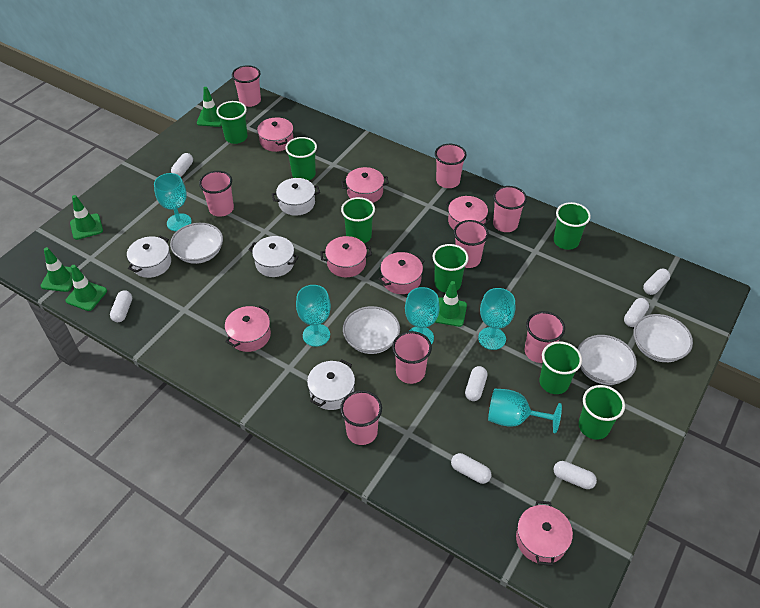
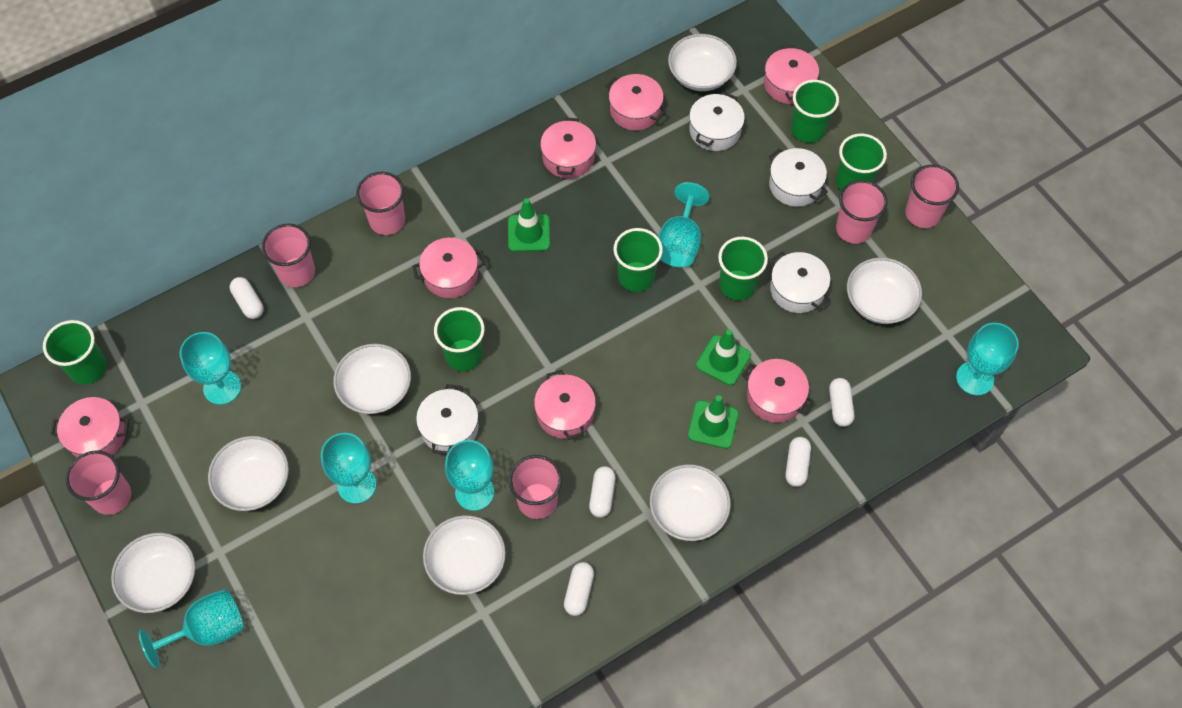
green cup: [216,101,248,144] [285,137,317,181] [341,197,375,243] [433,244,469,293] [539,341,582,394] [553,202,591,250] [579,385,625,440] = 7 -> [43,320,107,384] [434,307,485,371] [613,228,663,292] [718,237,768,300] [791,80,839,143] [836,133,887,191] = 6
green traffic cone: [40,247,73,292] [66,265,107,311] [70,195,103,240] [197,87,222,127] [435,281,467,327] = 5 -> [508,198,550,252] [688,395,739,449] [696,329,751,386] = 3
pink cup: [199,171,234,217] [232,65,261,107] [340,390,382,445] [392,331,432,384] [435,144,467,188] [454,220,489,268] [493,186,527,232] [525,311,565,363] = 8 -> [65,450,131,515] [262,224,315,287] [356,172,405,235] [509,455,562,519] [836,180,888,244] [905,165,959,228] = 6
turquoise goblet: [154,173,192,231] [296,285,331,347] [405,287,440,345] [478,288,515,350] [488,389,562,433] = 5 -> [139,589,244,668] [180,332,241,405] [321,433,376,504] [445,440,494,511] [658,182,709,267] [956,323,1019,396] = 6
white bowl: [170,223,223,264] [343,306,400,354] [578,335,637,385] [633,314,693,362] = 4 -> [111,533,195,613] [208,436,289,511] [333,344,411,414] [423,515,506,595] [650,464,731,541] [668,34,737,91] [847,258,922,324] = 7
white capsule: [110,290,132,322] [171,153,193,177] [451,453,491,484] [465,366,488,401] [553,461,597,489] [624,298,649,327] [643,269,670,295] = 7 -> [230,277,264,319] [564,562,594,616] [589,466,616,518] [785,437,811,487] [829,378,855,427] = 5

